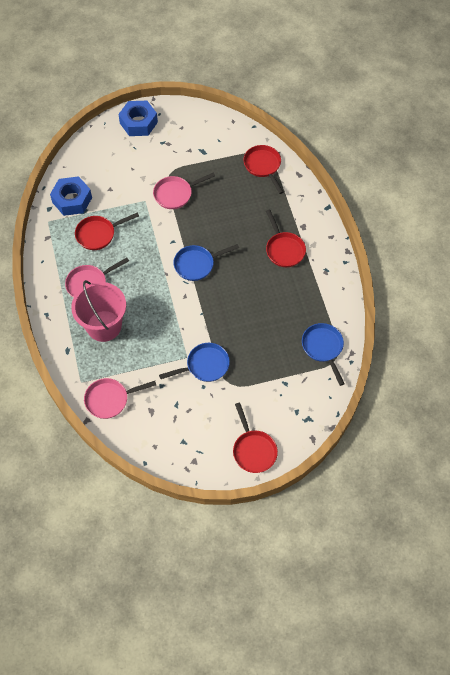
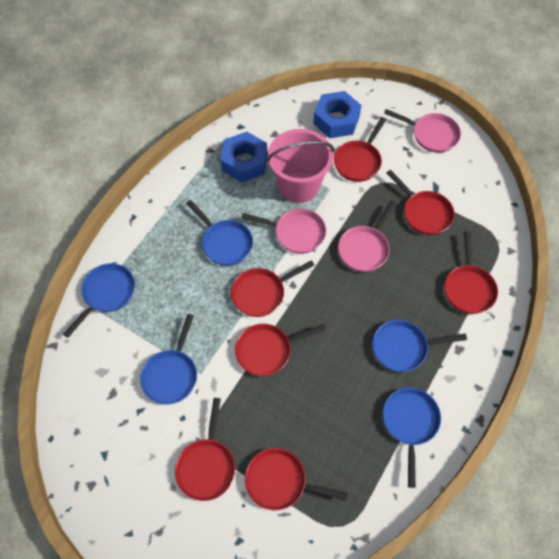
blue pan: [159,343,230,382] [173,244,239,281] [302,323,344,386] = 3 -> [63,263,135,338] [140,314,197,404] [186,200,253,266] [372,320,467,372] [383,387,441,488] = 5
red pan: [75,213,139,250] [233,402,278,473] [243,145,283,194] [266,210,306,267] = 4 -> [175,398,235,501] [231,260,314,317] [235,324,326,376] [245,448,348,510] [334,117,386,182] [387,170,455,235] [445,231,498,314] = 7

